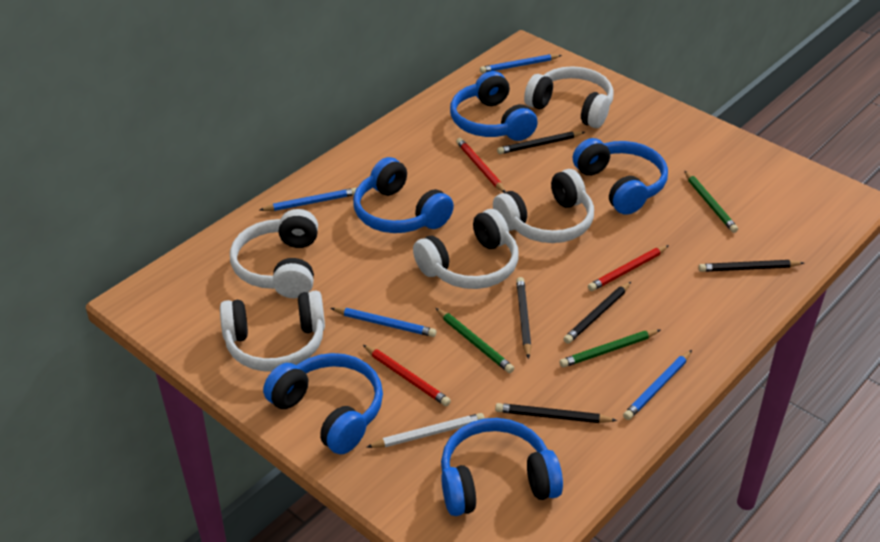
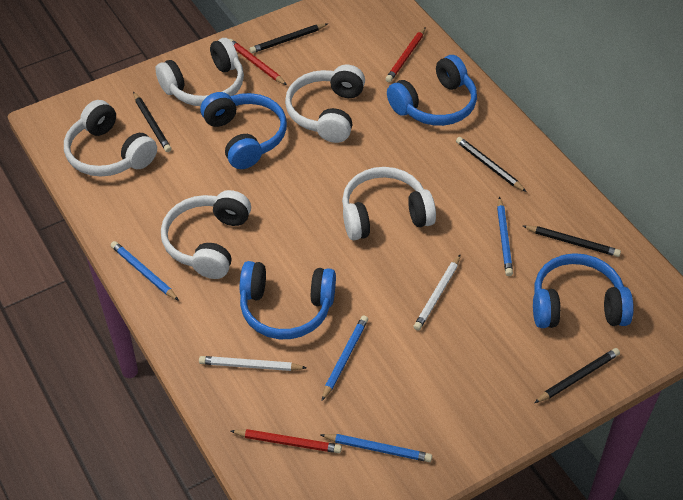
blue headphones: [263,353,383,454] [353,157,454,233] [441,418,563,516] [450,71,538,141] [573,138,668,215] = 5 -> [200,92,287,169] [240,261,336,339] [387,55,477,126] [533,253,634,328] = 4
green pencil: [436,308,514,373] [559,329,660,368] [684,170,738,233] = 3 -> none = 0
white pencil: [366,413,485,448] = 1 -> [199,356,307,371] [413,254,461,331] = 2

